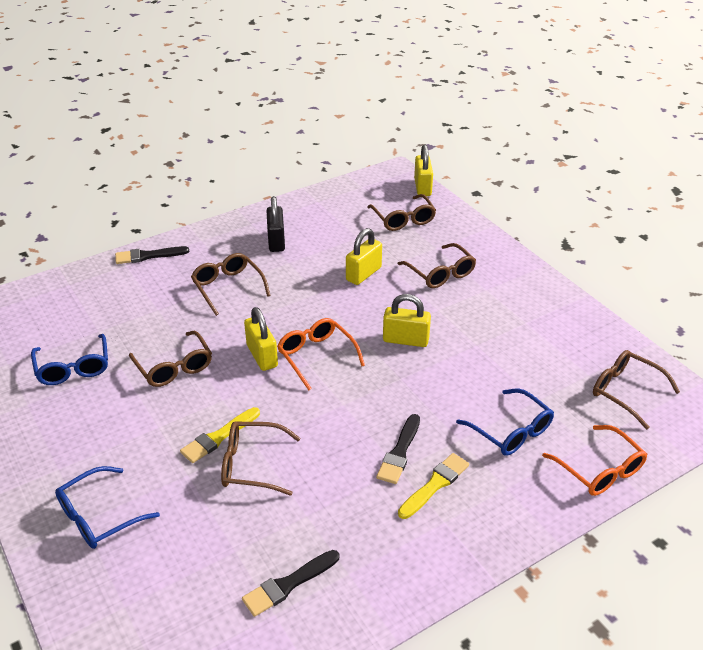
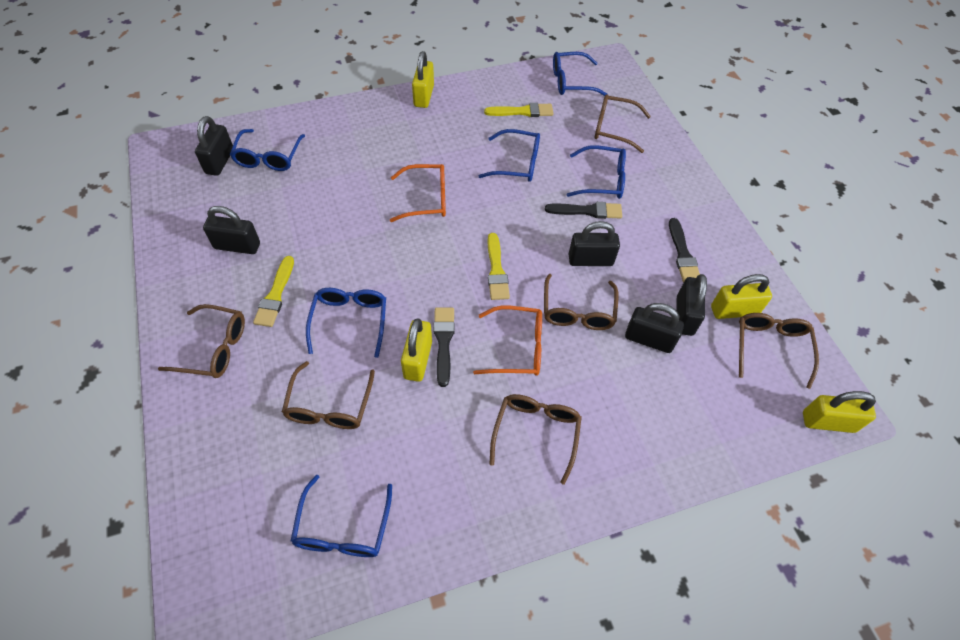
black padlock: [266,196,285,252] = 1 -> [195,116,233,176] [203,206,260,254] [569,221,620,266] [625,303,684,353] [676,274,707,336] = 5
blue glasses: [31,334,108,385] [55,466,160,549] [456,388,554,456] = 3 -> [230,129,305,171] [291,475,392,557] [306,288,386,358] [479,129,540,182] [553,52,608,96] [567,145,626,199] = 6
yellow brush: [180,407,260,463] [398,453,469,519] = 2 -> [253,256,294,327] [484,103,553,117] [488,233,510,300] = 3

